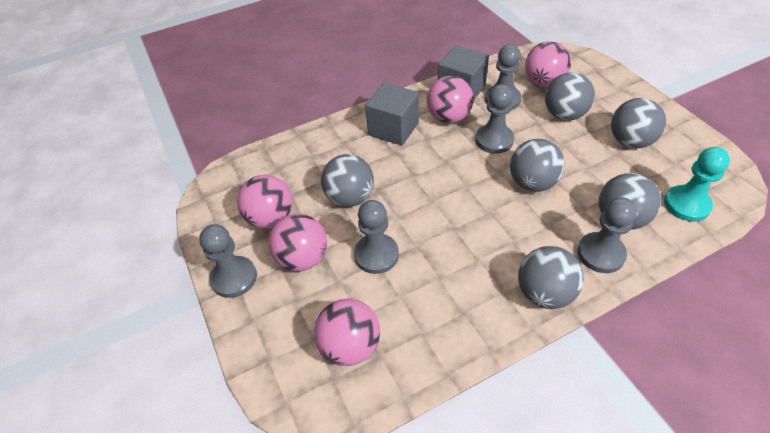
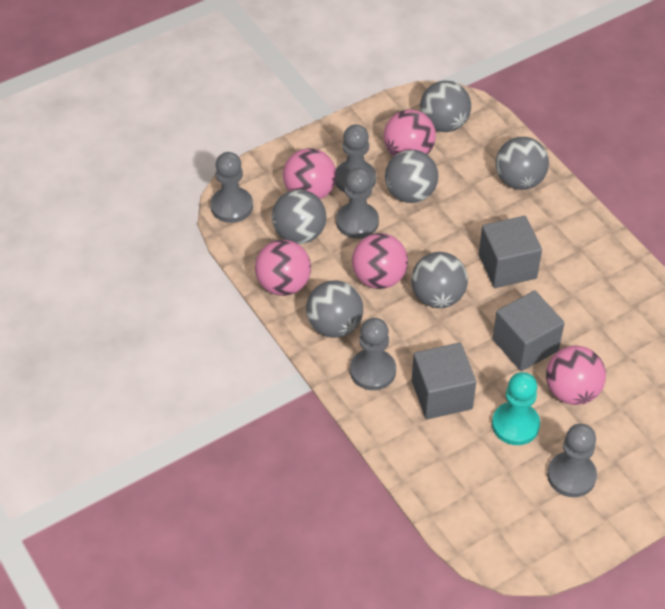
grey cube: [365,83,419,146] [438,45,489,99] = 2 -> [412,343,476,419] [479,216,542,288] [492,291,565,371] = 3

